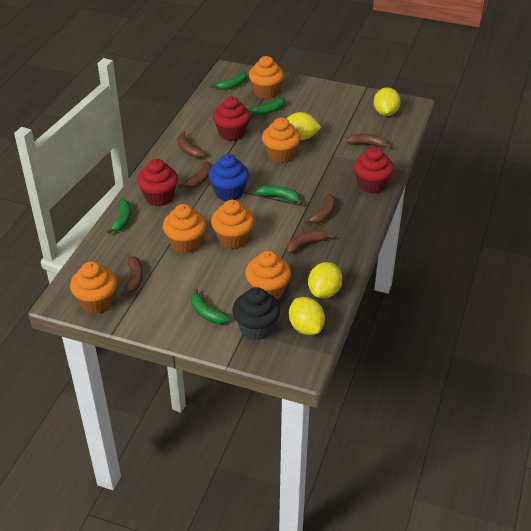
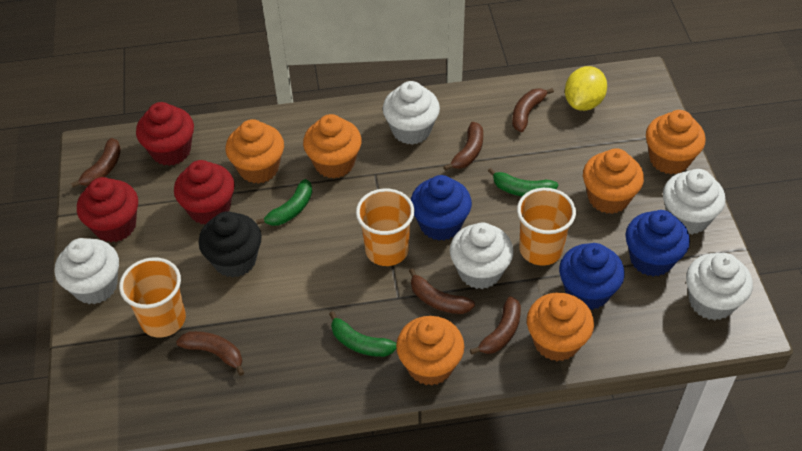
blue cupcake: [208,154,249,201] = 1 -> [410,175,472,241] [559,243,625,310] [626,210,690,277] = 3
green banana: [106,199,131,234] [191,288,230,324] [212,71,247,90] [247,97,285,115] [256,185,303,205] = 5 -> [256,179,312,226] [329,311,397,357] [488,168,558,196] = 3
orange cup: none = 0 -> [119,257,186,338] [356,189,414,266] [517,188,576,266] = 3
white cupcake: none = 0 -> [54,238,119,304] [383,81,440,145] [450,222,514,289] [663,169,726,235] [686,253,753,320] = 5
yellow lemon: [286,112,321,140] [289,297,325,335] [308,262,342,298] [374,87,401,116] = 4 -> [565,66,607,111] = 1

